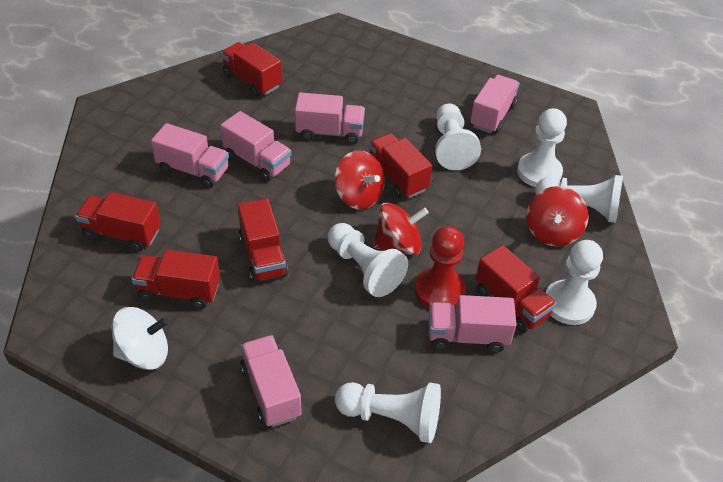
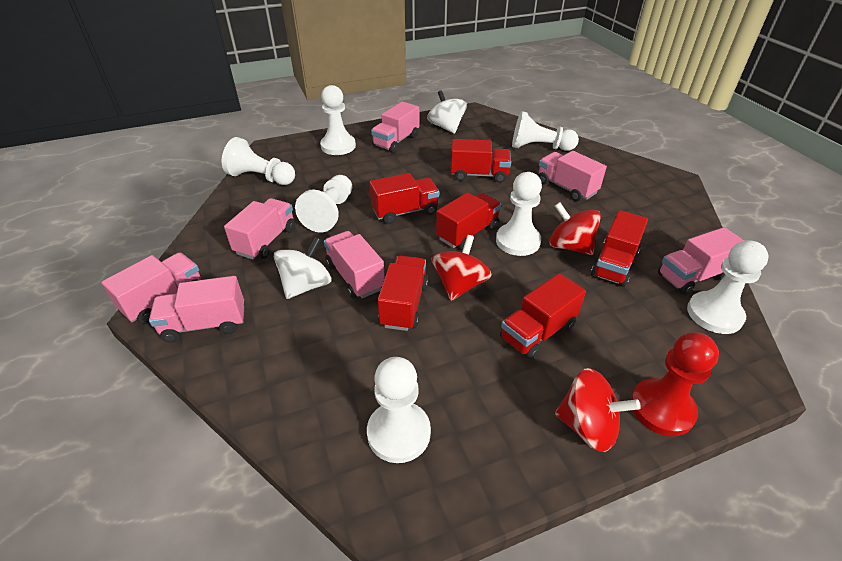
pink truck: [151,123,229,188] [220,111,292,181] [240,335,302,427] [295,92,365,144] [429,295,517,353] [470,75,520,134] = 6 -> [101,252,201,324] [149,276,244,343] [224,198,295,260] [324,231,385,299] [371,102,419,153] [538,151,607,202] [658,227,744,295] = 7
white pawn: [328,223,408,297] [335,382,441,443] [435,103,481,170] [517,108,567,187] [535,175,623,223] [546,240,603,325] = 6 -> [222,137,295,185] [295,175,352,233] [320,85,356,155] [367,357,431,463] [496,172,542,256] [512,111,579,151] [687,240,769,334] = 7
white spinning top: [111,307,169,370] = 1 -> [274,237,331,299] [427,90,467,134] = 2

